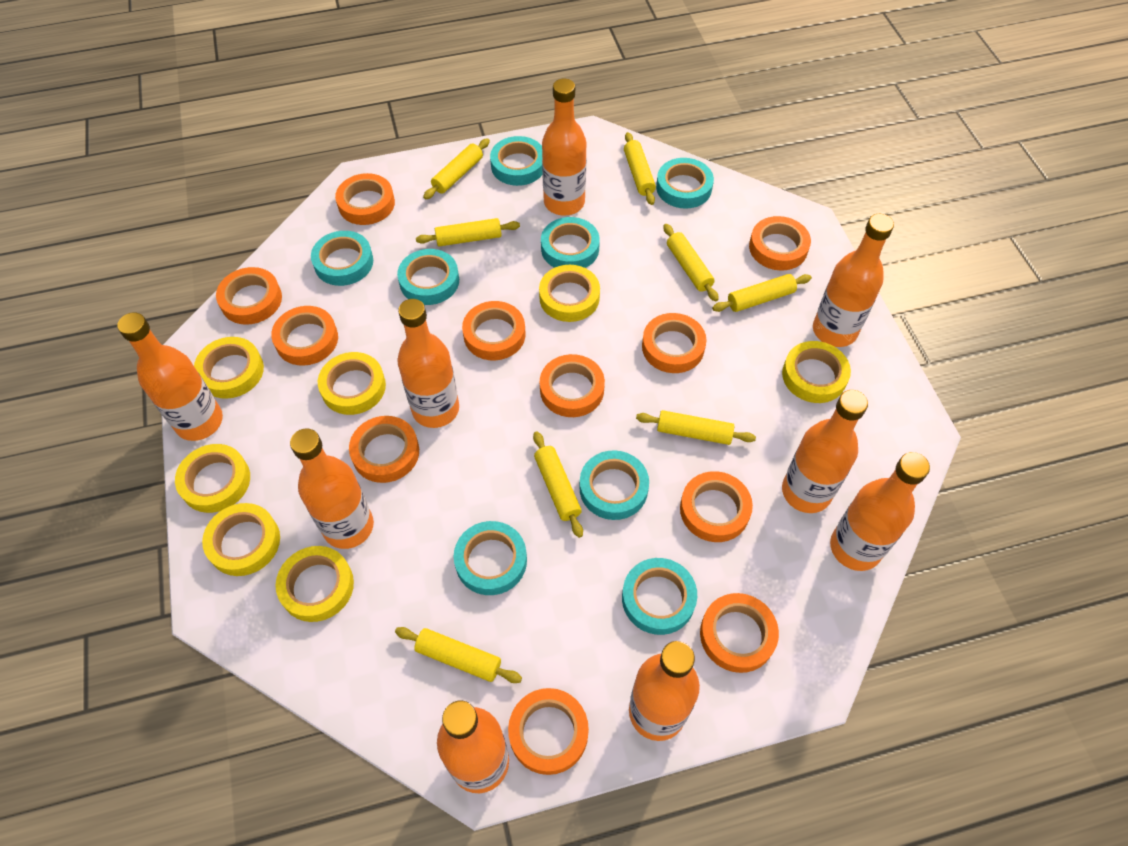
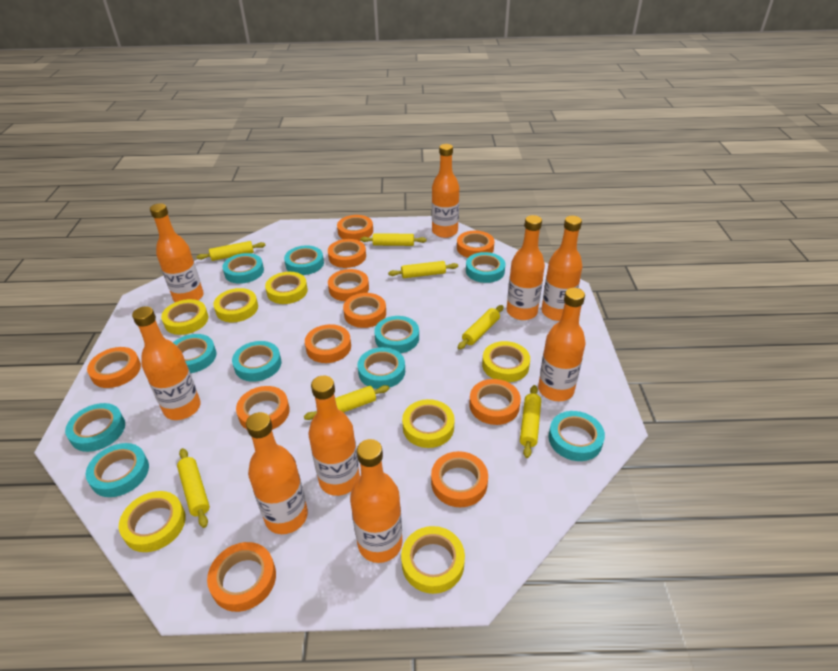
turquoise tape: [311,231,373,286] [397,249,459,305] [454,521,527,595] [490,136,542,186] [541,217,600,268] [580,450,649,520] [622,558,697,635] [656,158,714,209] = 8 -> [65,403,125,452] [86,443,149,497] [173,334,216,373] [222,253,264,284] [232,341,281,382] [284,245,324,275] [358,347,405,389] [374,316,419,353] [466,252,505,283] [549,411,605,461] = 10
yellow rolling pin: [395,627,522,683] [416,218,520,246] [423,138,490,200] [533,431,583,538] [624,132,656,205] [636,410,756,445] [663,224,719,302] [712,274,812,312] = 8 -> [177,448,210,528] [196,241,266,261] [304,385,390,420] [360,233,427,246] [388,261,458,278] [458,305,504,350] [520,385,541,458] = 7

